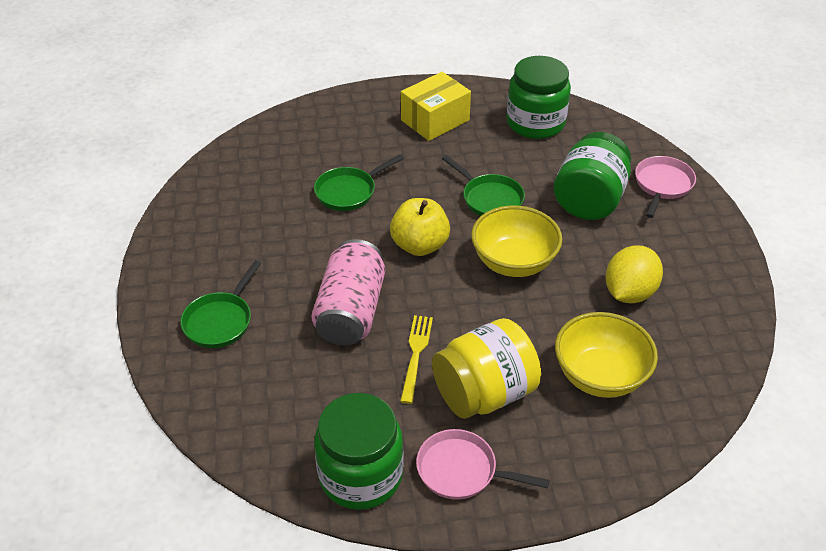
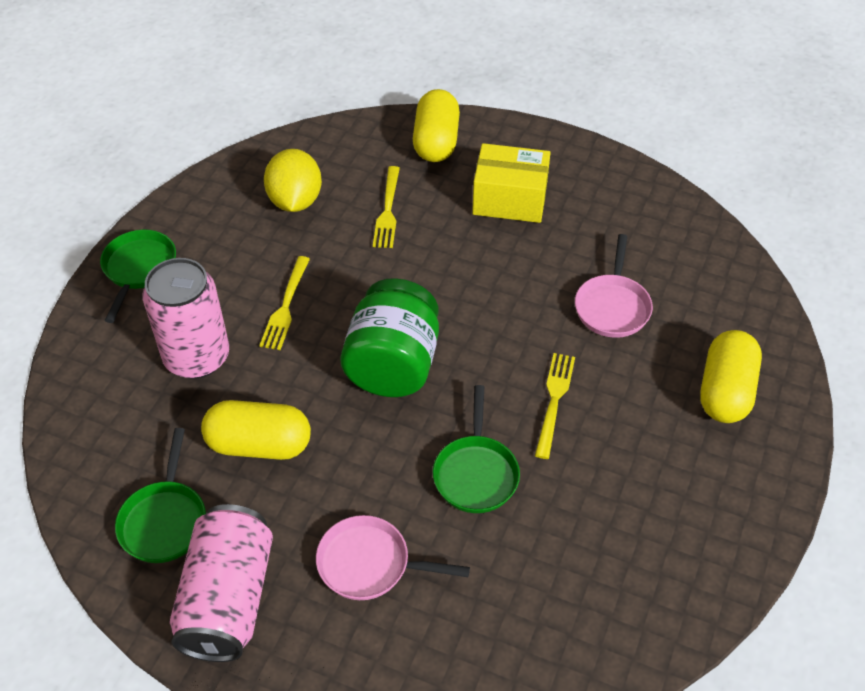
green jar: [314,393,404,510] [507,56,571,139] [554,132,631,220] = 3 -> [340,278,439,397] = 1
pink can: [311,239,385,346] = 1 -> [143,258,229,379] [170,504,273,662] = 2
yellow apple: [390,198,450,256] = 1 -> none = 0
yellow bowl: [471,205,563,277] [555,312,658,398] = 2 -> none = 0
yellow capsule: none = 0 -> [201,400,311,460] [413,89,460,162] [700,330,762,423] = 3
yellow fork: [400,315,433,404] = 1 -> [259,256,310,350] [373,166,400,248] [535,353,575,459] = 3
yellow jar: [432,318,541,419] = 1 -> none = 0

